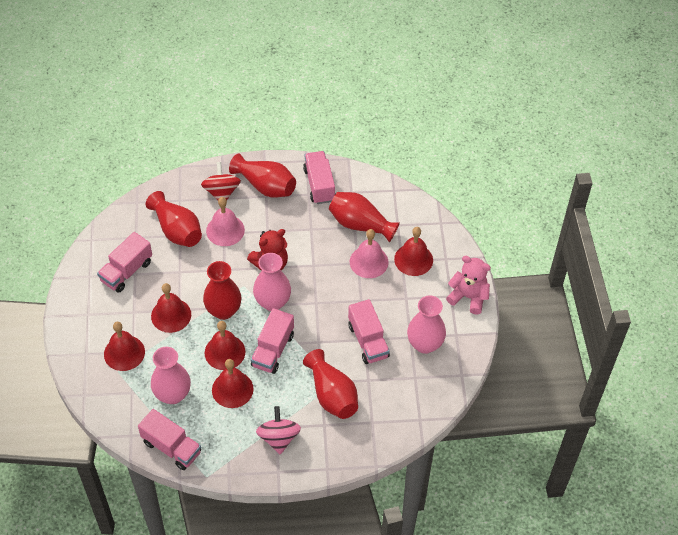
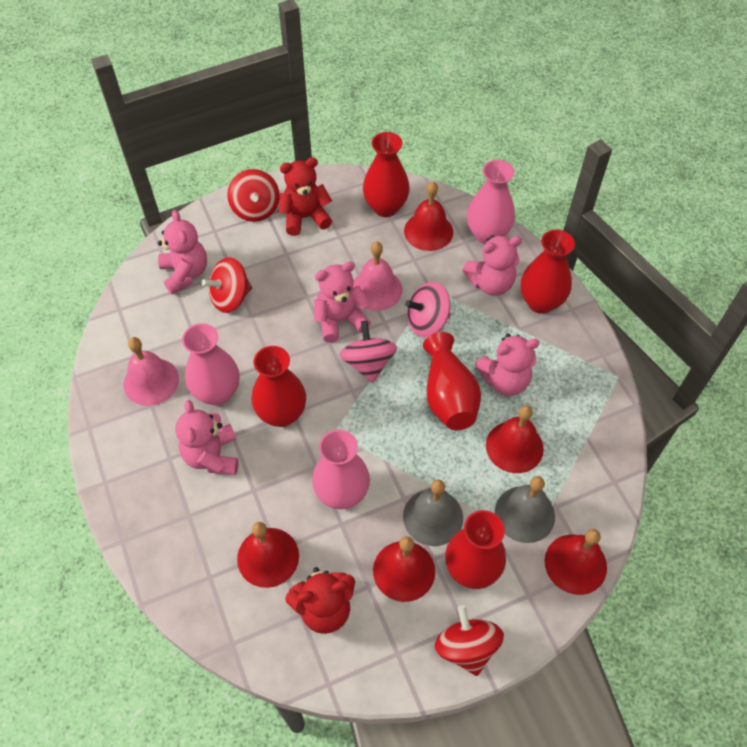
grey bell: none = 0 -> [403,479,463,546] [495,476,555,543] = 2
pink spinning top: [256,406,301,455] = 1 -> [340,321,397,383] [405,282,451,337] = 2
pink teddy bear: [446,256,491,315] = 1 -> [158,210,207,294] [175,400,239,475] [314,261,371,343] [462,235,522,296] [475,334,540,396] = 5
pink truck: [97,232,152,293] [138,409,201,470] [251,308,294,374] [303,151,336,204] [348,299,390,364] = 5 -> none = 0
red spinning top: [201,162,241,200] = 1 -> [202,257,252,313] [227,169,280,222] [435,605,504,676] = 3
red teddy bear: [247,229,288,270] = 1 -> [279,157,332,236] [285,567,355,634] = 2

